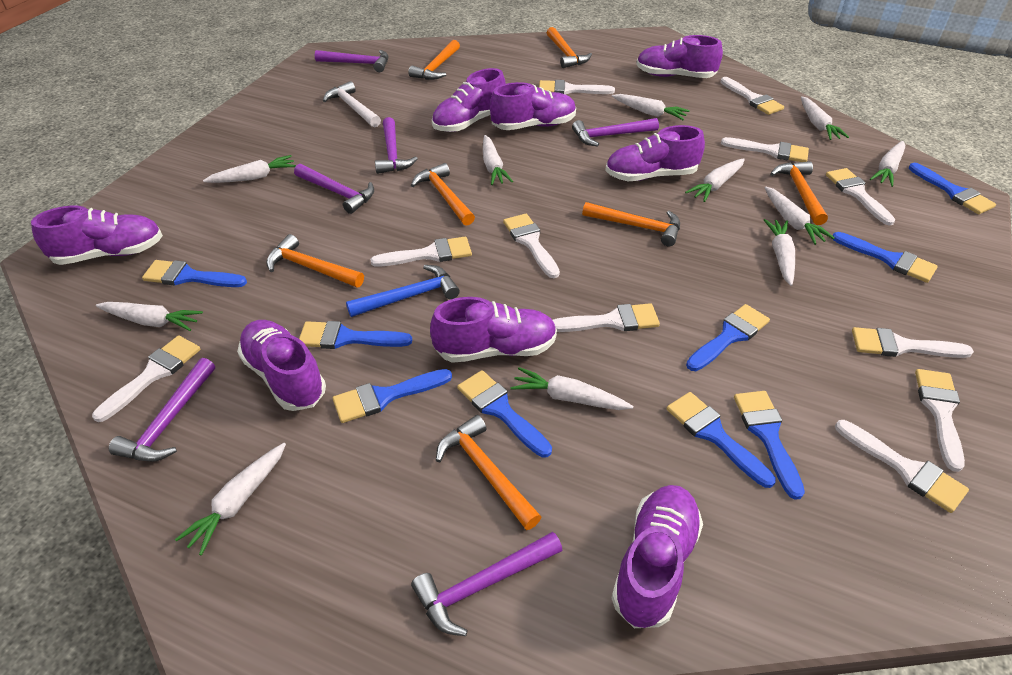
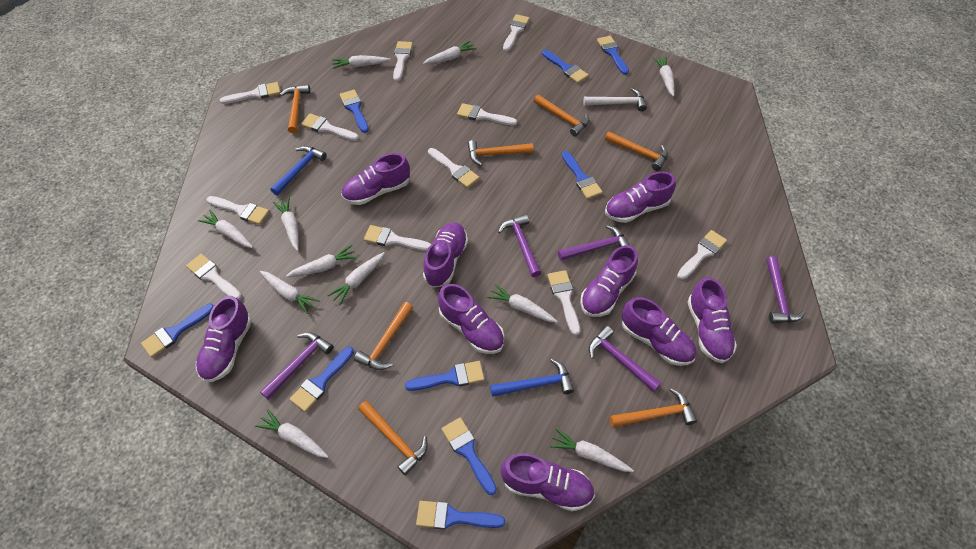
blue hammer: [346,265,460,317] = 1 -> [270,146,327,195] [490,359,574,397] = 2
purple hammer: [109,358,215,462] [294,164,374,214] [315,50,389,72] [375,117,418,174] [411,532,562,636] [572,118,659,146] = 6 -> [260,332,333,400] [498,214,541,277] [558,225,630,261] [589,326,661,392] [766,256,806,323] = 5
purple shoe: [31,206,163,265] [237,320,326,411] [430,297,557,363] [432,68,506,132] [490,82,576,130] [605,125,705,181] [612,485,703,628] [636,35,723,78] = 8 -> [196,296,252,382] [341,153,410,205] [423,222,468,288] [438,284,504,354] [501,453,595,512] [580,245,638,317] [605,172,676,223] [622,297,697,366] [687,277,737,363] = 9

